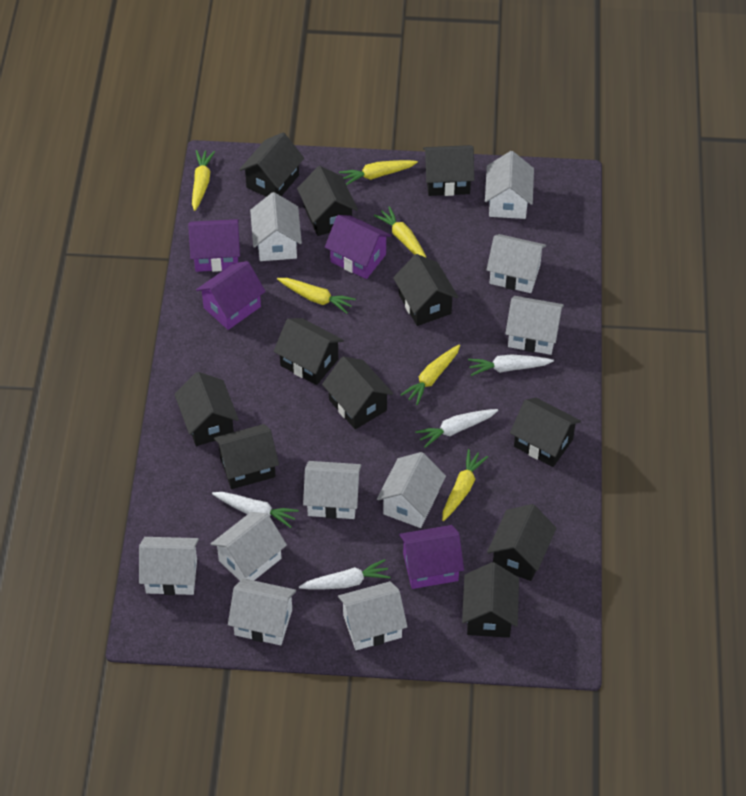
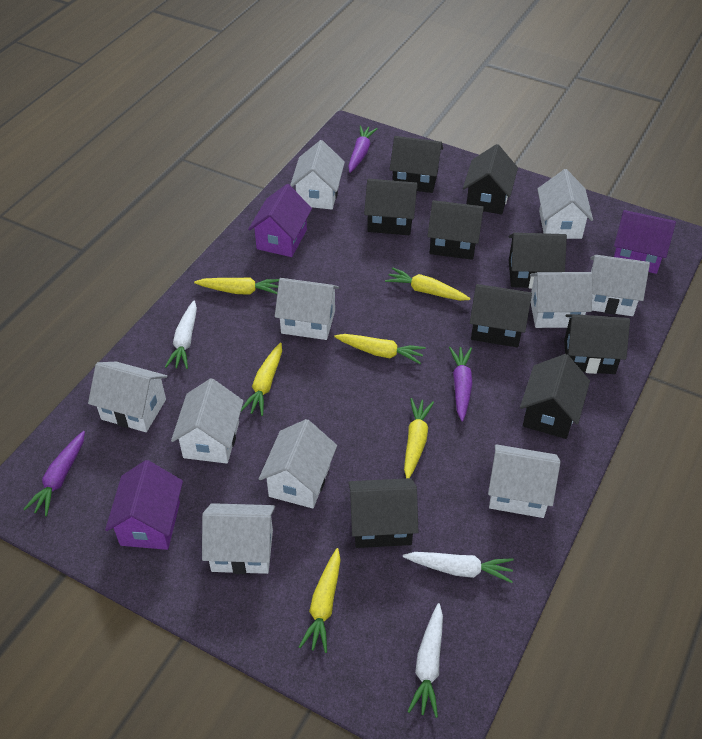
black house: [174,372,239,446] [214,424,279,489] [239,133,304,197] [274,318,344,385] [297,166,358,236] [322,356,393,429] [393,254,459,326] [423,145,475,196] [462,562,519,638] [487,504,556,581] [510,398,581,467] = 11 -> [348,478,418,548] [364,179,418,235] [389,136,443,193] [427,200,484,260] [463,144,518,214] [470,284,532,347] [509,233,567,289] [520,354,590,439] [564,314,630,374] = 9
purple carrot: none = 0 -> [23,431,85,516] [348,126,378,173] [449,347,473,422] = 3
purple house: [188,219,240,272] [196,261,266,330] [325,215,392,279] [399,525,464,589] = 4 -> [105,460,183,550] [248,184,312,257] [614,210,676,274] = 3
white carrot: [212,492,299,528] [299,559,391,589] [415,409,498,448] [468,354,554,376] = 4 -> [165,301,197,369] [403,552,513,583] [407,603,443,718] = 3

